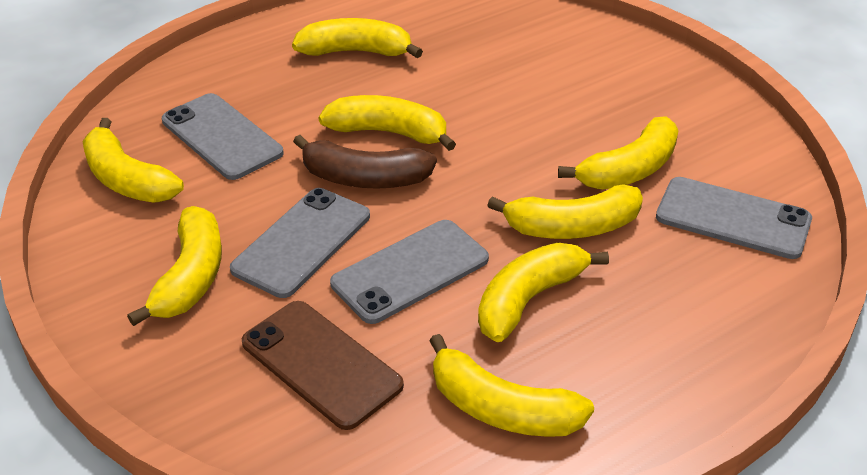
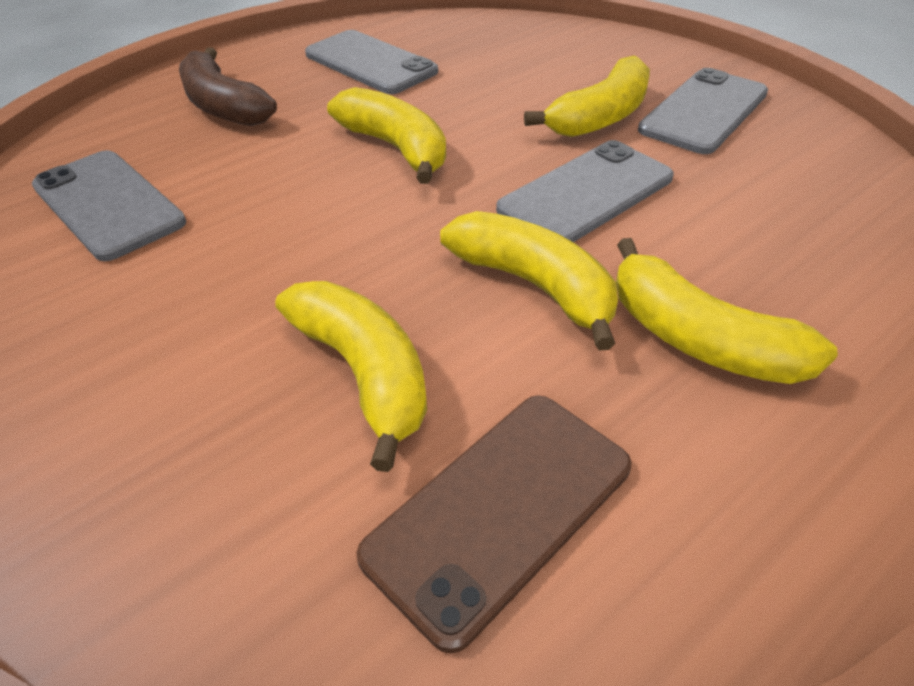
yellow banana: [82,118,184,203] [127,206,222,326] [292,18,423,58] [318,95,456,151] [429,334,594,437] [478,242,609,342] [487,184,643,239] [558,116,679,189] = 8 -> [275,281,427,472] [327,87,446,184] [440,211,618,351] [524,55,650,137] [616,238,838,384] = 5

